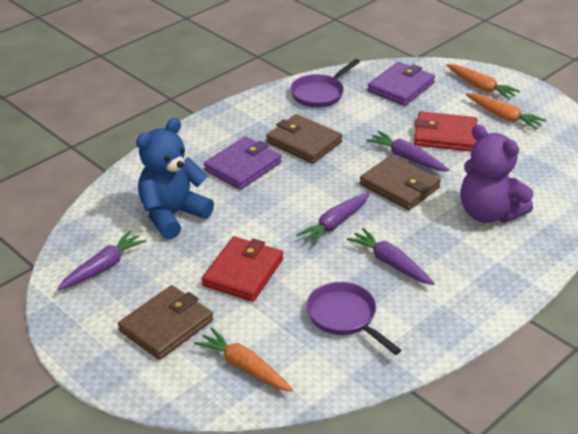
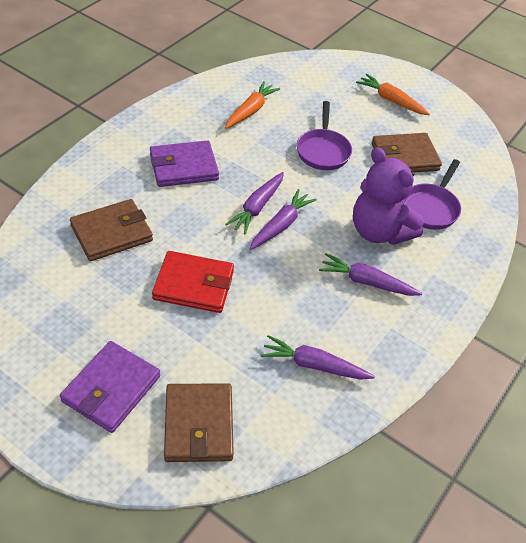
blue teddy bear: [136,118,214,239] = 1 -> none = 0
orange carrot: [194,328,293,392] [446,64,521,100] [465,93,546,130] = 3 -> [225,81,280,129] [356,74,430,115] = 2
red wallet: [202,236,283,302] [414,111,478,151] = 2 -> [152,251,234,313] = 1

